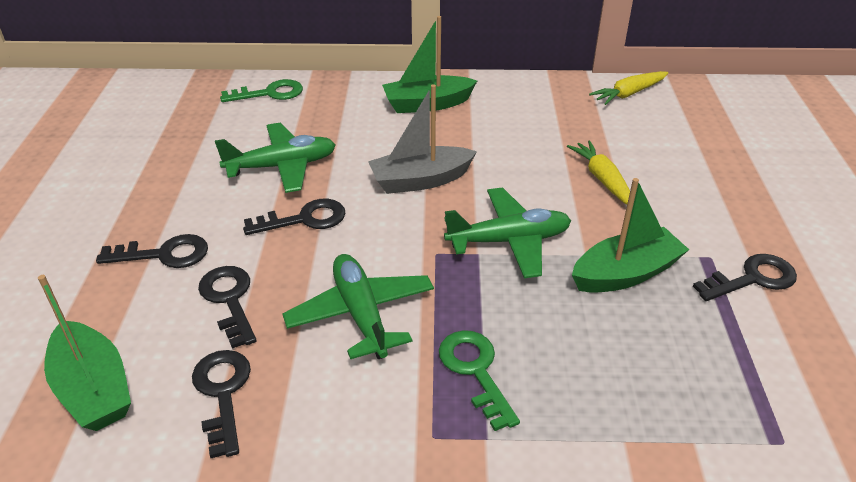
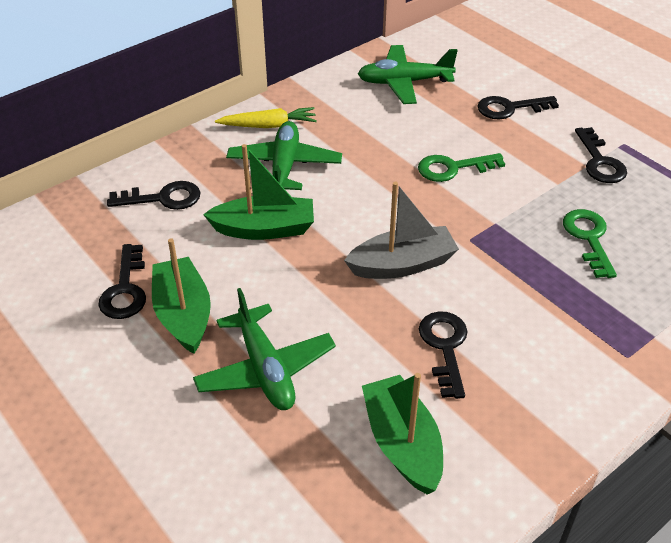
yellow carrot: [567,140,630,205] [589,71,668,105] = 2 -> [215,107,317,128] = 1

